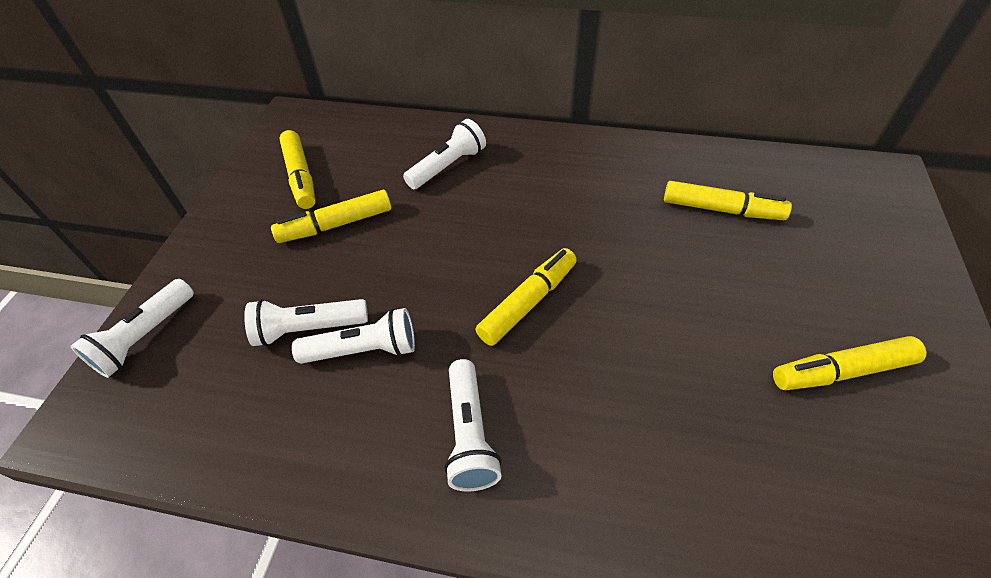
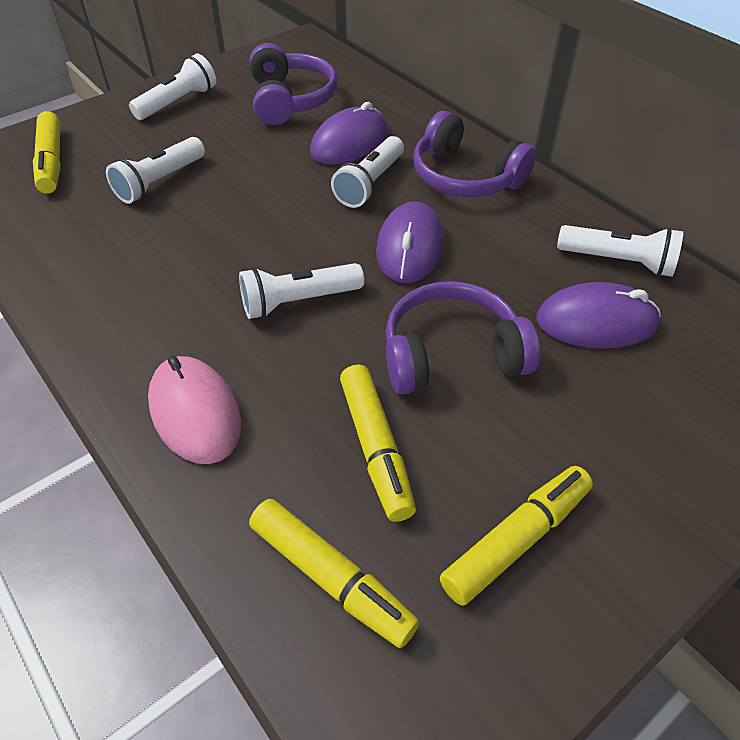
pink mouse: none = 0 -> [148,356,241,464] = 1
purple headphones: none = 0 -> [250,43,337,125] [386,281,540,395] [413,111,536,197] = 3
purple mouse: none = 0 -> [310,102,388,165] [376,202,444,283] [536,282,661,349] = 3
yellow marker: [271,190,391,243] [279,130,316,209] [475,248,577,346] [664,181,792,220] [773,336,927,390] = 5 -> [33,111,61,194] [249,499,419,648] [340,364,416,522] [440,466,593,606] = 4

